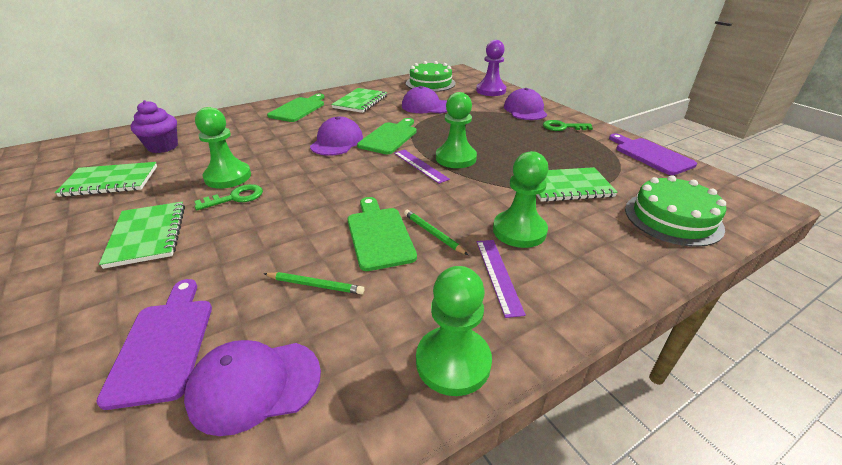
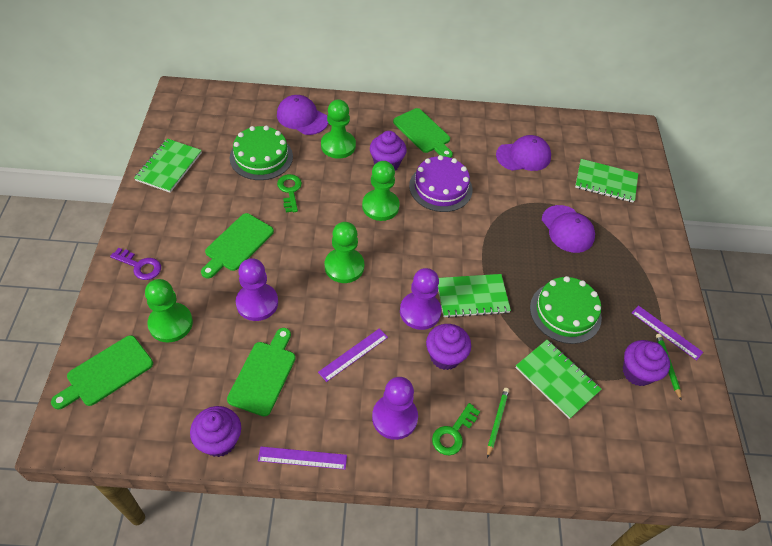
green cutting board: [267,94,325,122] [347,197,417,271] [357,118,417,154] = 3 -> [51,335,153,409] [201,213,274,278] [227,328,296,417] [393,108,453,158] = 4
purple cake: none = 0 -> [409,155,473,212] = 1
purple cap: [184,340,321,436] [310,116,363,156] [402,86,447,113] [504,88,547,120] = 4 -> [277,95,328,135] [496,135,551,171] [542,205,595,253] = 3
purple cupcake: [130,100,178,153] = 1 -> [190,406,241,457] [370,131,407,170] [426,324,471,370] [623,340,670,386] = 4
purple cutting board: [96,279,212,410] [609,133,697,175] = 2 -> none = 0
purple key: none = 0 -> [110,248,161,280] = 1
purple pawn: [476,40,507,96] = 1 -> [236,258,278,321] [372,377,418,440] [400,268,442,330] = 3
purple ruler: [394,150,450,184] [477,240,526,318] = 2 -> [258,447,347,470] [318,328,388,382] [632,305,703,361] = 3

